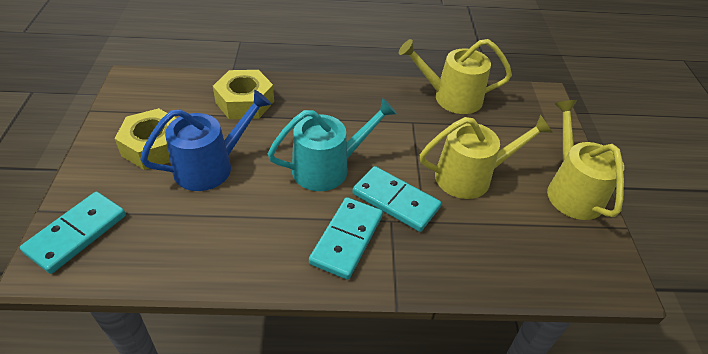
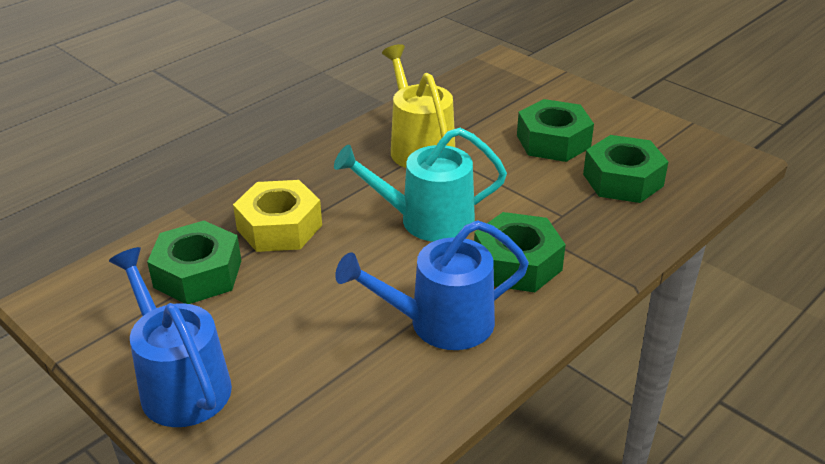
blue watering can: [140,90,271,191] = 1 -> [109,247,232,427] [335,220,529,350] = 2
green nut: none = 0 -> [147,221,241,304] [474,212,566,292] [517,99,594,162] [583,135,669,203] = 4
turquoise domino: [20,192,126,274] [309,197,383,280] [352,166,441,232] = 3 -> none = 0
yellow nut: [114,108,176,170] [213,70,274,119] = 2 -> [233,180,322,252] = 1
yellow watering can: [399,39,512,114] [420,115,553,199] [547,100,624,220] = 3 -> [382,44,455,168] = 1

